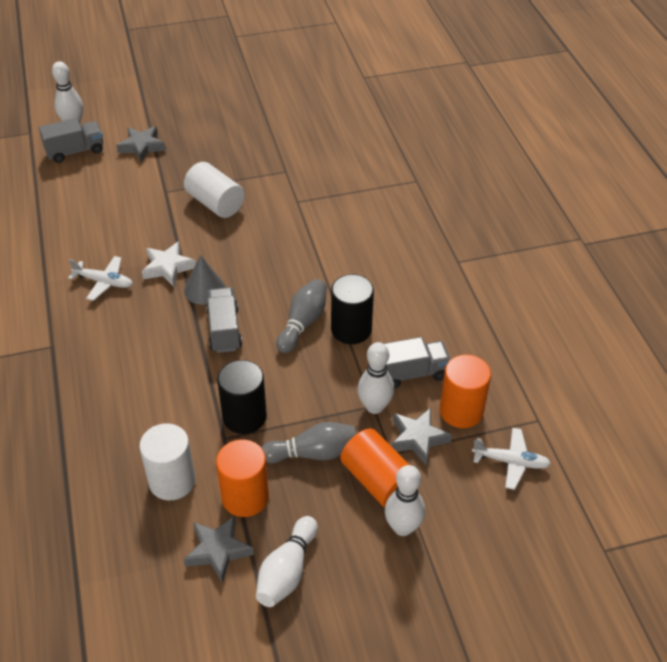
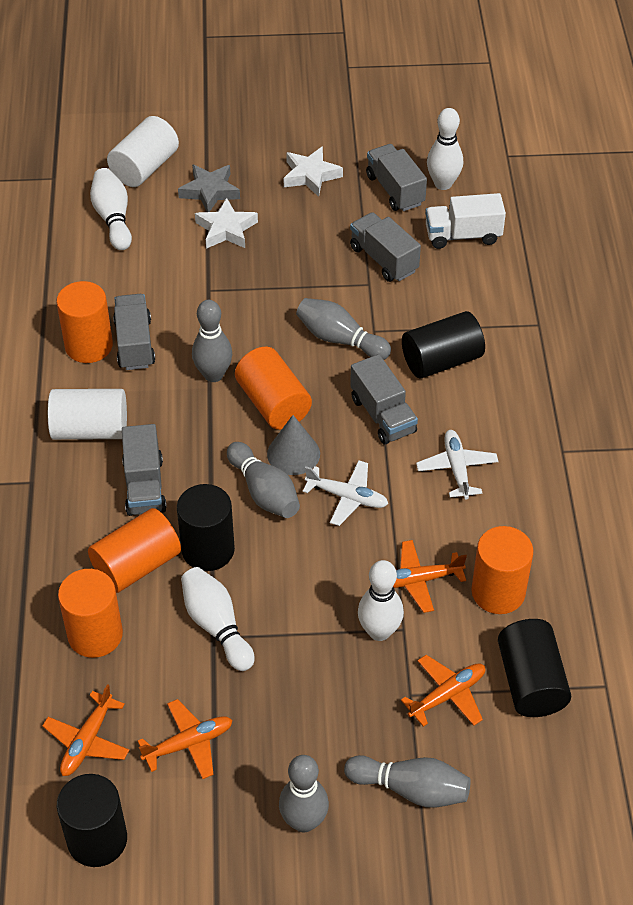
black cylinder: [217,360,267,434] [331,274,374,344] = 2 -> [57,774,127,867] [177,484,235,571] [402,311,485,379] [498,619,571,717] = 4
grey bowling pin: [261,422,356,463] [276,279,327,353] = 2 -> [192,300,232,382] [227,442,300,518] [279,755,329,833] [296,298,391,360] [344,755,471,808] = 5
grey star: [116,126,166,162] [184,515,254,583] [390,408,452,465] = 3 -> [178,164,240,212] = 1
grey truck: [39,118,103,163] [206,287,242,353] [384,337,451,389] = 3 -> [113,294,155,370] [122,424,167,516] [350,212,421,282] [350,354,418,445] [366,144,427,211] = 5
orange cylinder: [216,439,269,517] [340,428,409,507] [440,354,491,428] = 3 -> [56,281,113,363] [58,569,123,658] [88,508,181,593] [235,347,312,430] [471,526,533,614] = 5
orange plane: none = 0 -> [42,684,129,776] [138,699,232,779] [393,540,467,613] [401,655,485,727] = 4
white star: [142,241,196,287] = 1 -> [195,198,258,249] [284,146,343,197] = 2
white truck: none = 0 -> [425,193,506,249] = 1

